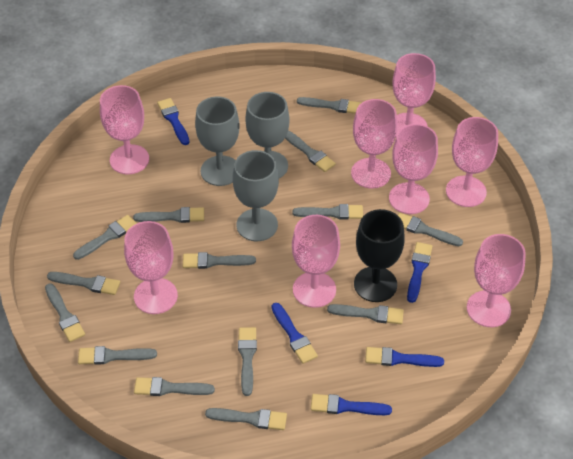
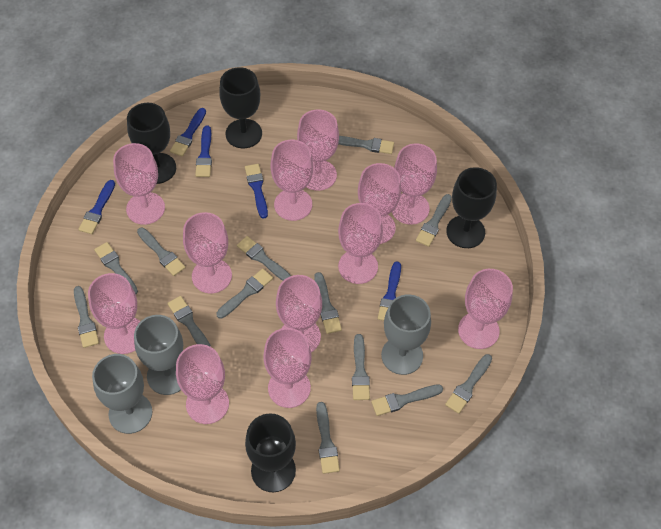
black goblet: [354,209,405,302] = 1 -> [127,103,176,184] [219,67,262,148] [245,413,296,492] [446,167,497,248] = 4
grey brush: [45,283,85,342] [47,272,120,295] [73,215,137,260] [78,346,157,365] [133,207,204,223] [134,377,215,396] [183,252,256,269] [205,408,287,430] [238,327,257,396] [285,131,336,172] [292,204,363,219] [297,97,361,114] [327,304,404,324] [398,212,463,246] = 14 -> [74,286,99,348] [94,242,138,294] [137,228,186,276] [167,296,211,347] [216,269,273,319] [237,236,291,281] [314,272,342,334] [316,402,340,474] [338,136,394,154] [352,334,370,400] [371,384,443,416] [416,194,452,247] [445,354,492,414] = 13
pink goblet: [100,85,149,174] [124,221,178,314] [292,215,340,308] [351,99,397,189] [389,124,438,214] [392,53,436,136] [446,117,498,207] [467,234,526,327] = 8 -> [88,273,141,354] [113,143,165,225] [176,344,229,424] [183,212,232,294] [263,328,312,408] [271,140,313,221] [276,275,322,352] [297,109,339,191] [338,203,383,284] [358,163,401,244] [392,143,437,225] [458,269,513,349] = 12

